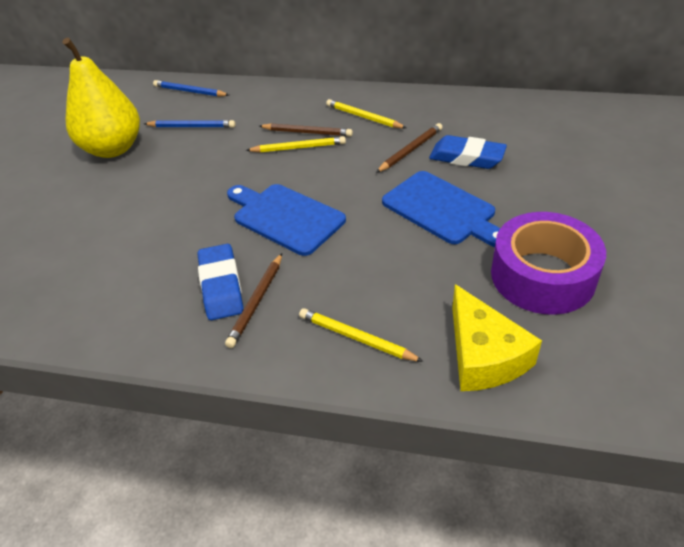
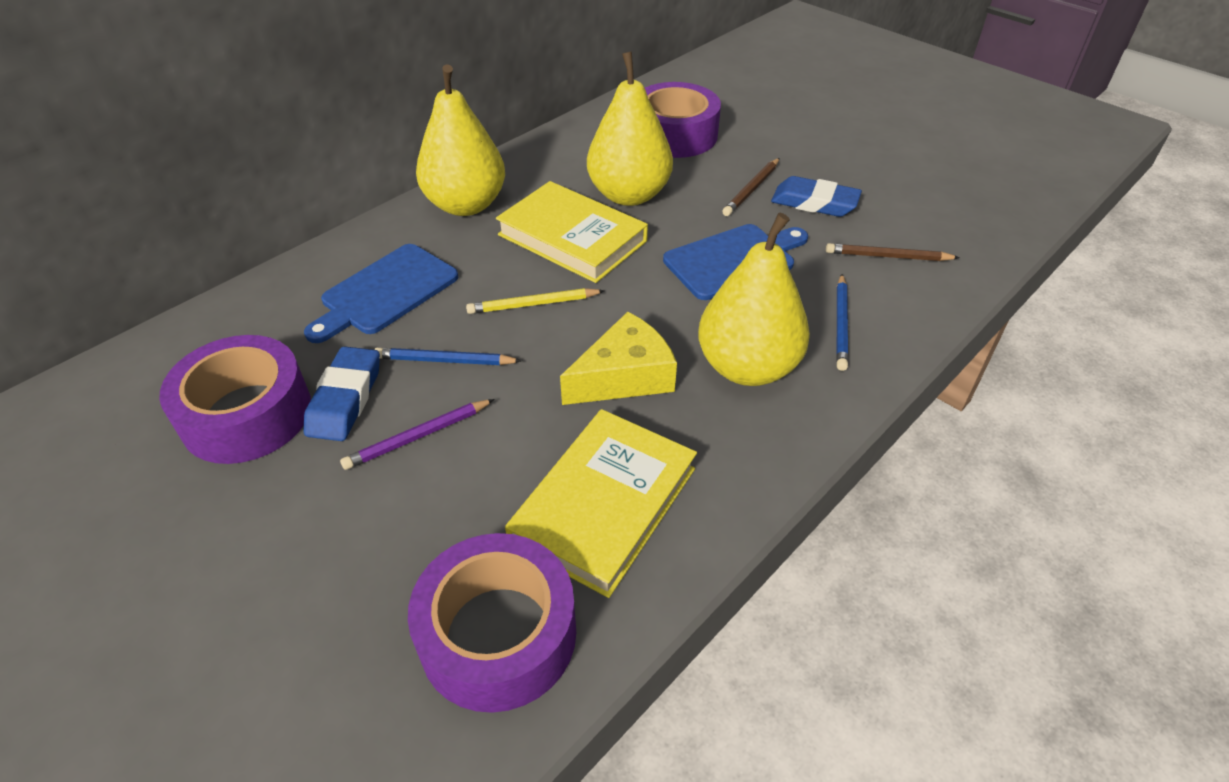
brown pencil: [225,253,282,348] [259,123,353,137] [376,123,442,173] = 3 -> [722,158,780,216] [826,243,960,261] = 2
purple pencil: none = 0 -> [340,399,494,470] = 1
purple tape: [491,212,606,315] = 1 -> [159,335,311,464] [408,533,576,713] [645,82,721,158] = 3
yellow book: none = 0 -> [496,181,648,283] [505,409,697,598] = 2
yellow pear: [63,38,140,158] = 1 -> [416,65,505,216] [587,51,673,206] [698,213,810,386] = 3
yellow pencil: [246,136,346,153] [299,308,424,362] [326,99,406,128] = 3 -> [466,288,605,314] = 1

